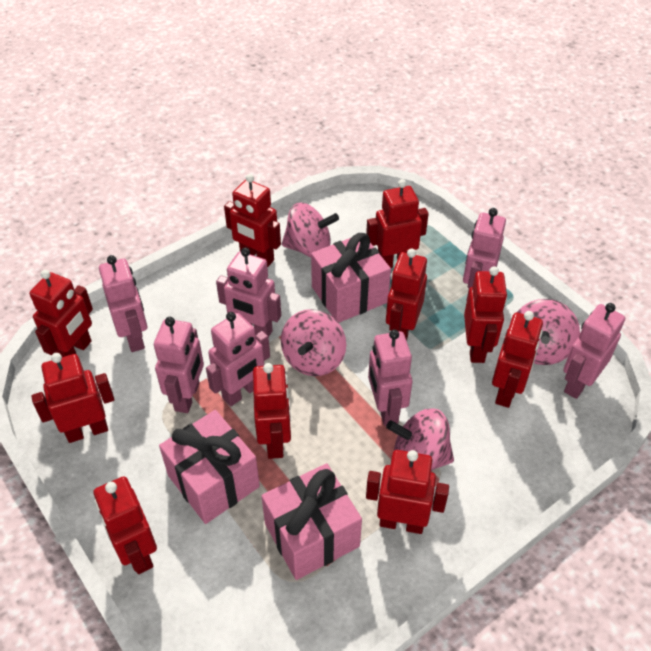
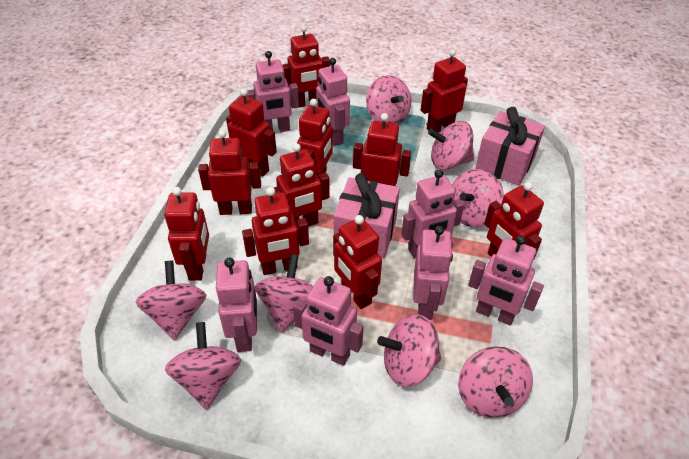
pink gift: [159,410,260,524] [261,463,362,580] [311,233,391,323] = 3 -> [334,173,400,259] [475,107,545,186] = 2
pink spinning top: [281,309,346,376] [282,203,339,257] [386,408,454,471] [517,299,580,365] = 4 -> [136,260,206,341] [165,322,241,410] [255,254,313,333] [366,75,411,124] [377,315,441,387] [428,121,474,170] [452,169,504,227] [458,346,533,418] = 8
red robot: [30,270,93,357] [31,353,114,443] [94,476,157,574] [224,174,281,267] [253,363,291,459] [366,179,429,268] [366,450,449,534] [386,249,427,341] [464,266,507,363] [492,311,543,408] = 10 -> [164,187,209,281] [198,130,261,215] [226,88,277,177] [242,187,309,275] [274,143,330,226] [282,25,330,107] [297,98,333,176] [333,215,382,309] [353,113,411,186] [421,49,468,132] [484,182,544,259] = 11

